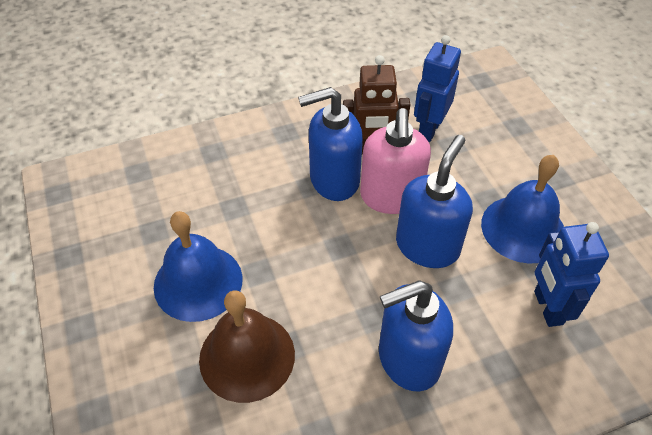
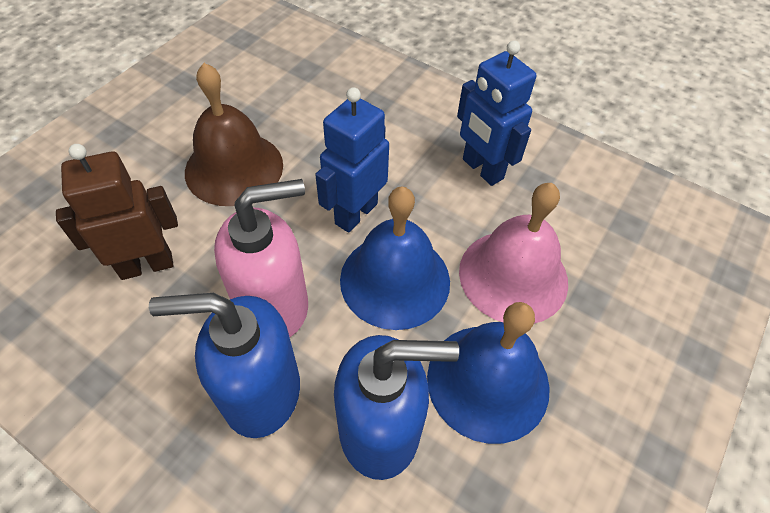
blue soap dispenser: [298,87,363,201] [379,280,453,391] [396,135,473,268] = 3 -> [149,293,300,438] [334,335,459,480] = 2
pink bell: none = 0 -> [459,183,568,324] = 1

